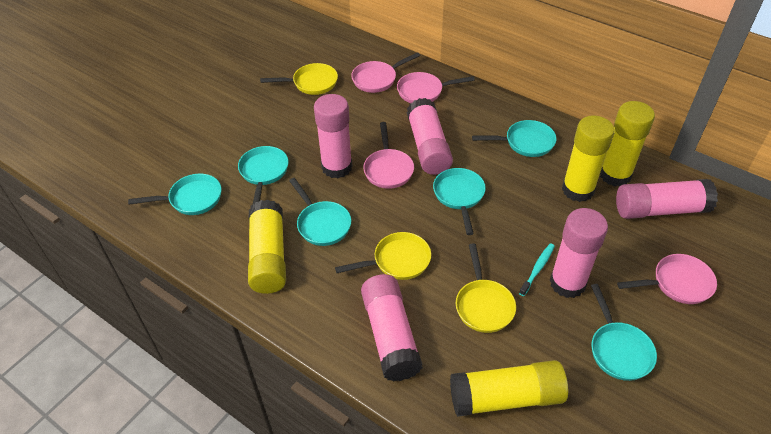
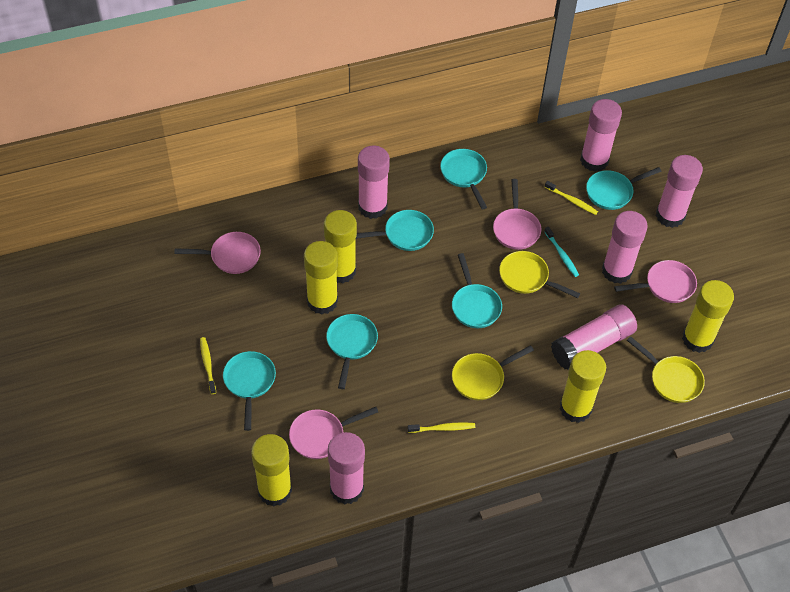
pink glue stick: [314,94,352,179] [361,274,423,382] [407,98,453,175] [550,208,608,298] [616,179,718,219] = 5 -> [328,432,365,505] [358,146,390,219] [551,304,637,370] [580,99,622,172] [602,211,648,284] [656,155,703,228] = 6
yellow glue stick: [248,200,286,294] [450,360,568,417] [562,115,615,202] [600,101,655,186] = 4 -> [251,434,292,507] [304,241,338,315] [324,210,357,283] [560,350,606,423] [682,280,734,353] = 5
yellow toothbrush: none = 0 -> [200,337,216,394] [408,422,475,433] [545,181,598,215] = 3

